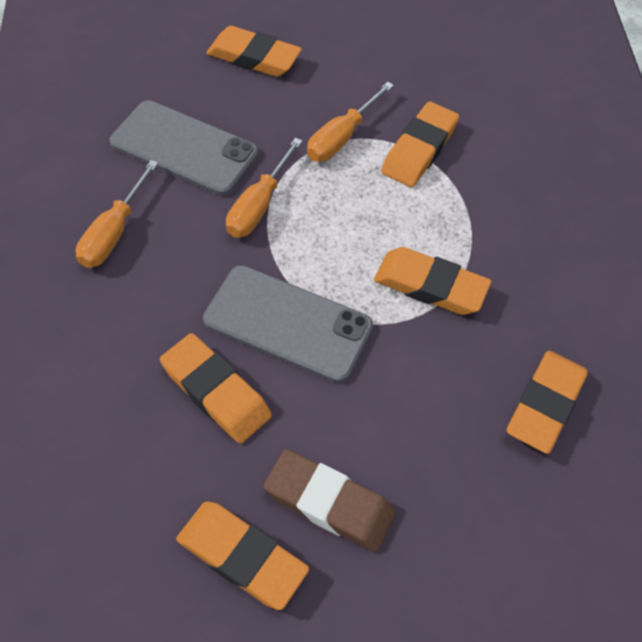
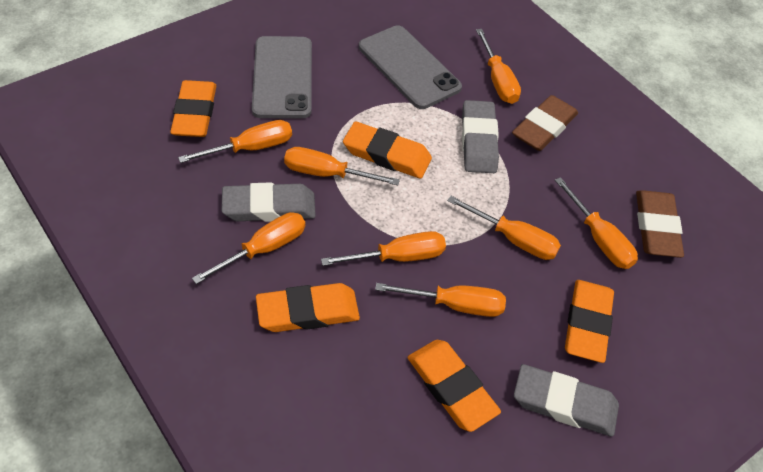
brown eraser: [264,449,396,552] = 1 -> [512,95,578,151] [636,190,684,258] = 2
grey eraser: none = 0 -> [222,182,316,222] [462,100,499,173] [514,364,619,436] = 3
orange eraser: [160,333,272,444] [176,501,309,610] [206,26,302,77] [374,247,491,315] [381,101,459,187] [506,351,588,454] = 6 -> [170,80,216,137] [256,283,360,332] [343,121,432,179] [408,340,501,432] [565,280,614,363] = 5
orange screwdriver: [76,160,158,268] [226,138,303,238] [307,82,394,162] = 3 -> [178,120,292,163] [192,212,305,284] [284,147,400,186] [321,231,446,266] [375,283,506,317] [447,196,561,260] [476,29,521,104] [555,177,638,269] = 8

